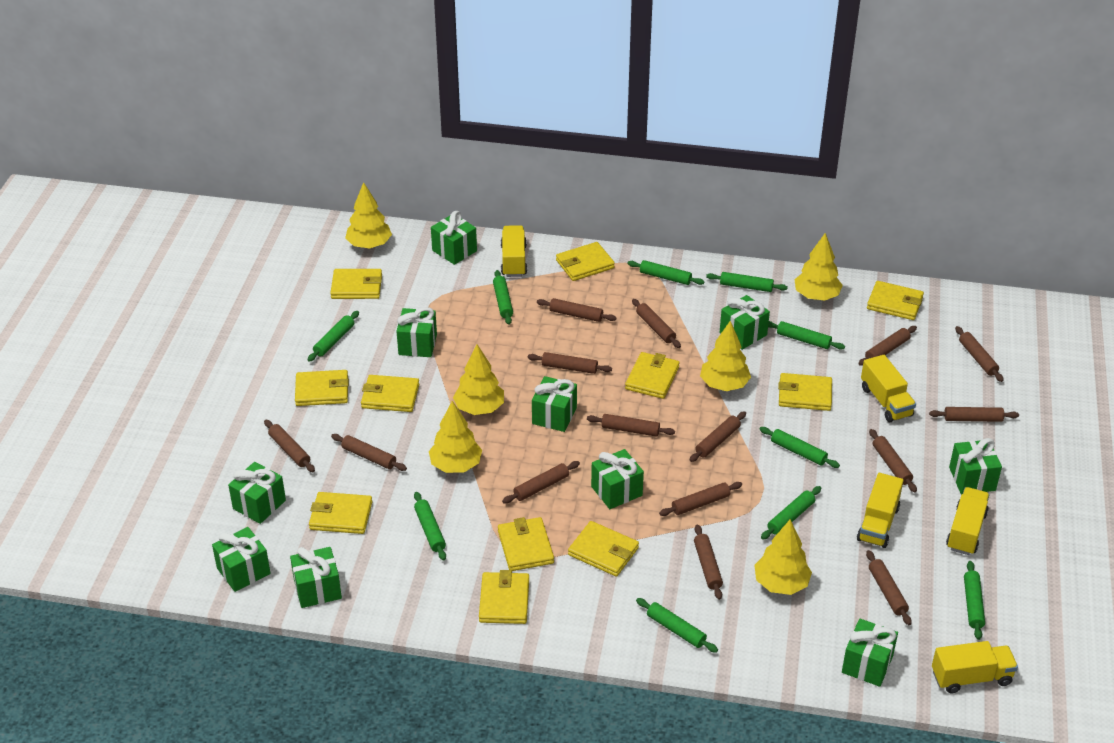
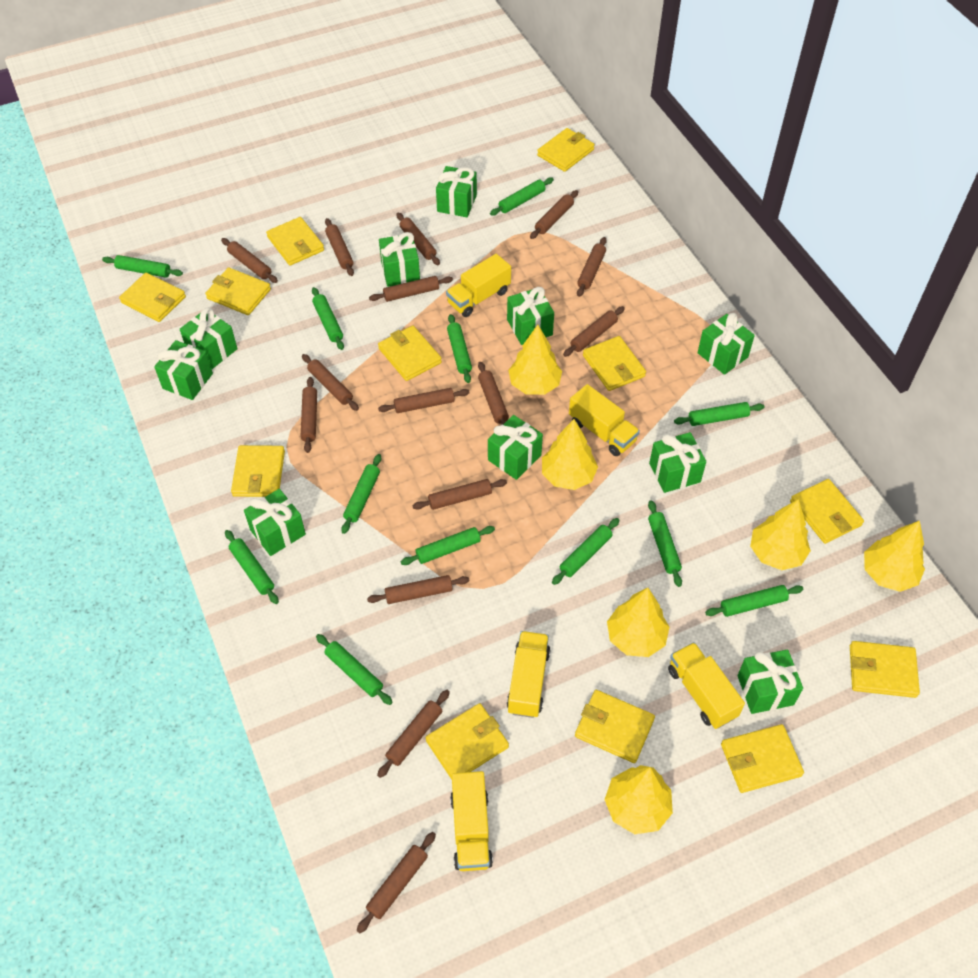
green rolling pin: [308,311,359,362] [414,492,446,561] [493,270,513,325] [627,260,705,285] [636,598,718,653] [706,272,788,292] [760,427,840,468] [761,486,821,540] [768,321,845,350] [964,561,985,640] = 10 -> [102,255,183,278] [225,530,279,604] [312,287,344,350] [316,634,393,705] [341,454,381,534] [401,526,495,565] [447,314,472,383] [490,177,554,216] [552,518,620,585] [648,500,682,587] [674,402,764,426] [705,585,803,617] = 12
yellow wallet: [295,370,349,406] [309,492,372,534] [330,269,382,299] [361,375,419,412] [479,570,529,624] [498,517,554,571] [556,242,615,281] [568,521,639,577] [625,352,680,399] [778,373,832,411] [867,281,924,320] = 11 -> [119,273,186,322] [205,267,271,315] [231,445,285,497] [266,217,324,265] [378,326,442,381] [426,703,509,779] [537,128,595,172] [575,690,655,763] [583,336,646,391] [721,724,804,793] [790,479,864,544] [850,641,920,698] = 12

